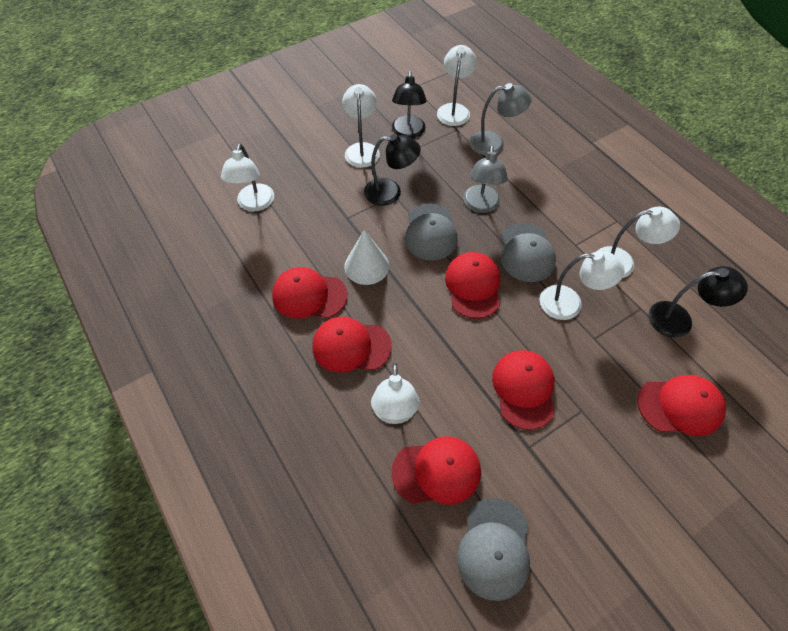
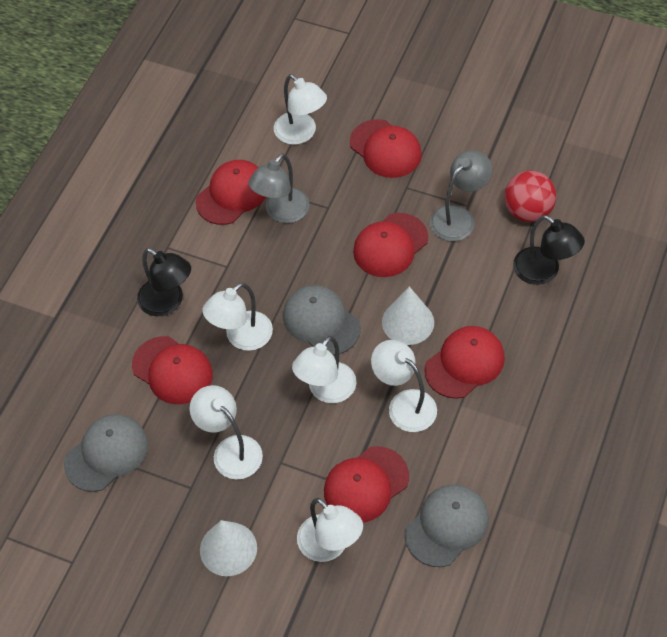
black lamp: [364,134,421,206] [392,71,427,138] [648,266,748,338] = 3 -> [137,248,191,316] [513,215,585,285] = 2
red ball: none = 0 -> [504,170,556,222] = 1
white cone: [344,230,389,285] = 1 -> [200,520,257,576] [382,287,434,345] = 2

